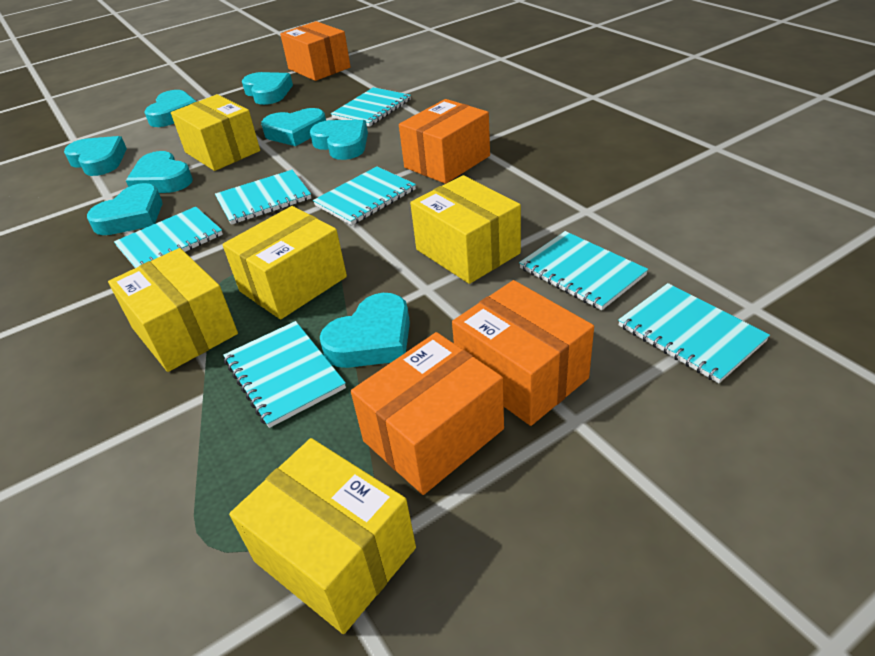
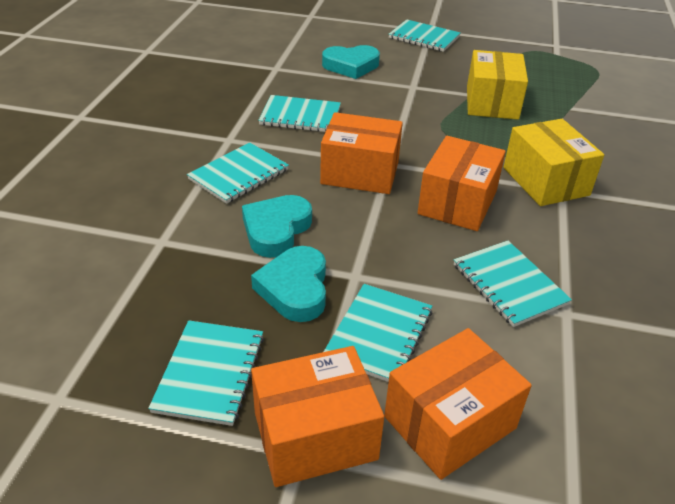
turquoise heart: [64,136,127,176] [87,183,163,235] [126,151,193,193] [144,90,197,127] [242,72,293,105] [261,108,326,146] [310,120,368,160] [320,293,410,368] = 8 -> [242,195,312,258] [251,246,326,322] [322,45,380,79] = 3
turquoise notebook: [114,207,223,268] [215,170,311,225] [223,321,346,428] [313,166,416,225] [331,87,411,127] [519,231,648,310] [618,283,770,383] = 7 -> [148,320,264,426] [187,142,289,204] [258,95,341,132] [324,284,433,382] [389,19,460,52] [454,241,572,327] = 6
yellow box: [108,248,238,372] [171,94,260,171] [222,206,347,320] [229,438,416,634] [410,175,521,284] = 5 -> [467,50,528,120] [503,119,604,206] = 2

